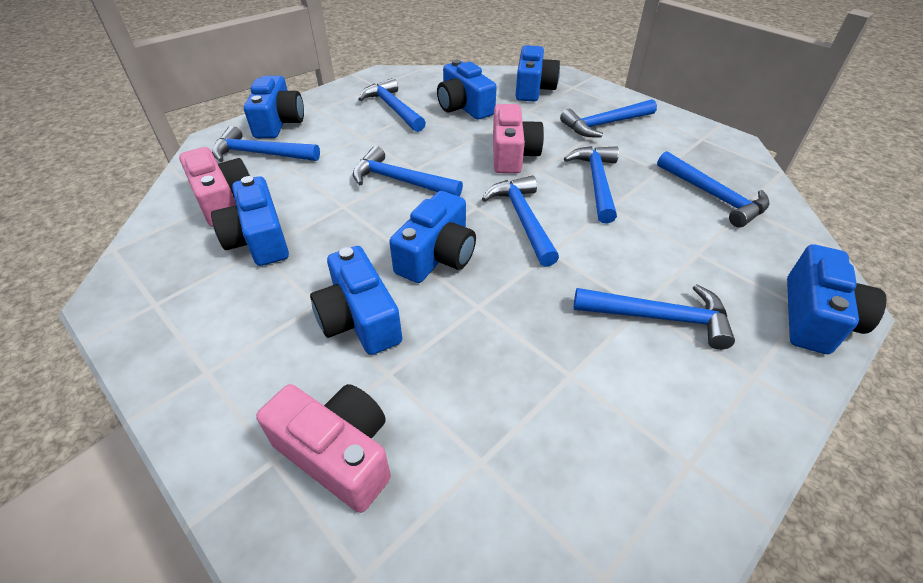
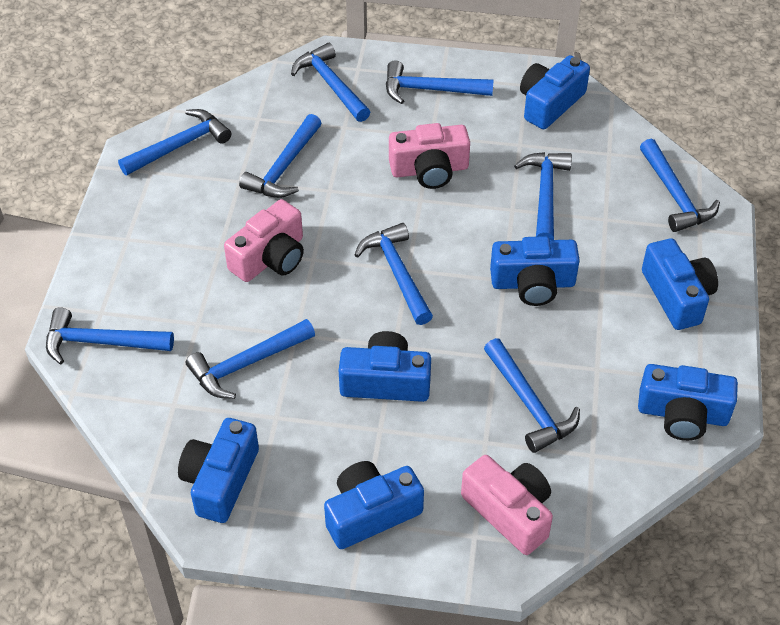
blue hammer: [212,126,320,162] [353,146,463,196] [358,78,426,132] [482,175,559,267] [560,99,657,138] [564,146,619,223] [574,284,735,350] [657,151,769,227] = 8 -> [46,307,174,364] [118,109,231,175] [186,319,315,399] [239,114,322,198] [291,43,370,122] [354,223,433,325] [386,60,494,104] [484,338,580,453] [514,152,572,240] [640,139,720,232] = 10

